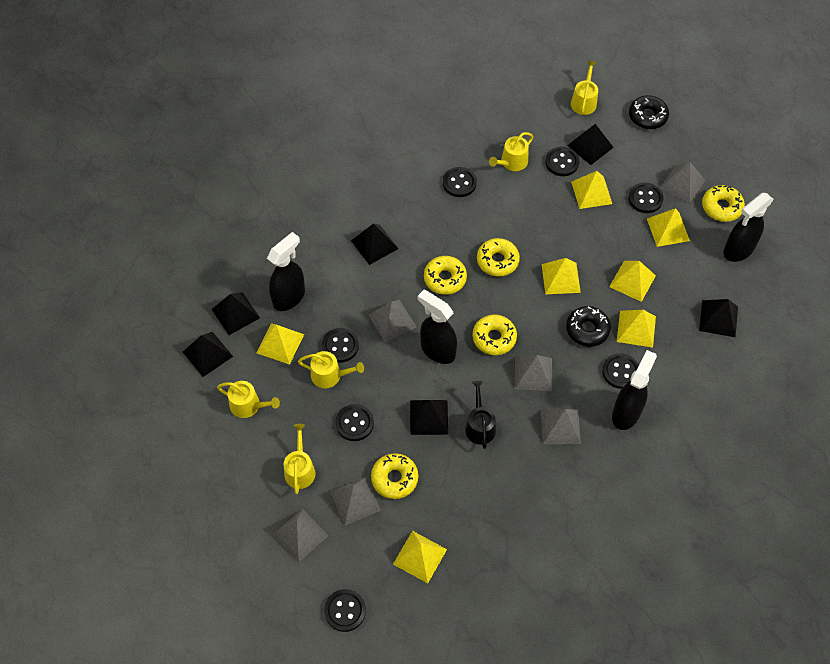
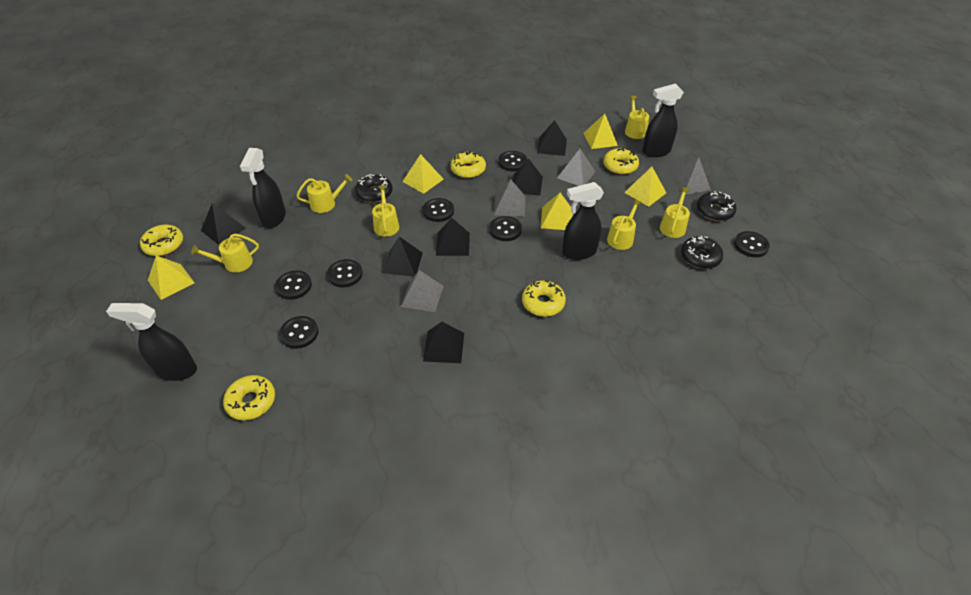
black donut: [566,306,611,347] [629,95,669,129] = 2 -> [355,174,392,203] [681,236,723,269] [697,191,736,221] = 3
black watering can: [465,381,496,449] = 1 -> none = 0
grey pyramid: [273,509,329,562] [330,477,381,525] [369,300,416,342] [515,355,552,391] [541,409,581,444] [660,162,705,203] = 6 -> [401,270,444,312] [494,179,526,217] [557,149,595,186] [670,157,711,194] = 4
yellow pyramid: [257,323,304,365] [393,531,447,583] [542,258,581,294] [571,171,612,209] [609,261,656,302] [617,310,656,348] [647,208,690,247] = 7 -> [148,256,195,300] [402,154,443,194] [541,193,573,230] [583,114,618,149] [624,167,666,207] = 5
yellow watering can: [217,381,280,418] [284,424,316,494] [298,351,364,388] [489,132,533,171] [571,61,598,115] = 5 -> [191,234,259,272] [296,174,352,213] [372,185,399,237] [607,199,642,250] [625,96,649,139] [660,187,690,238] = 6

